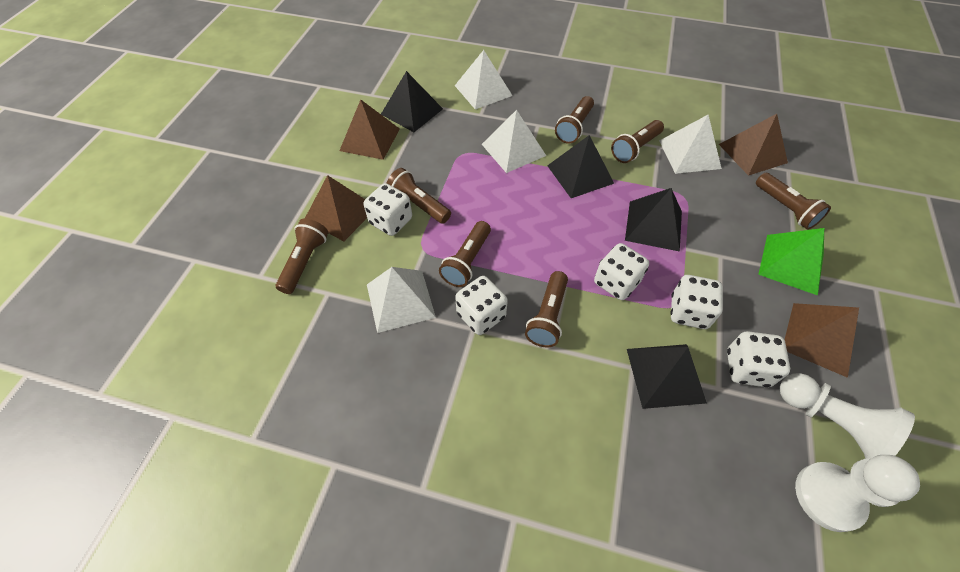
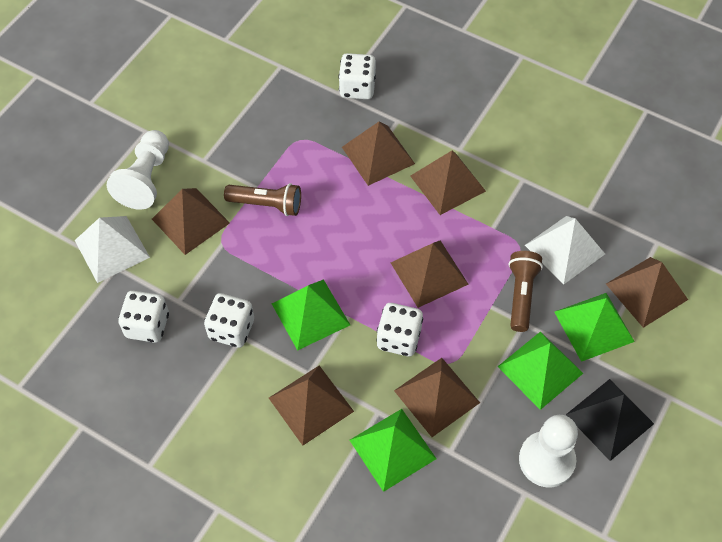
black pyramid: [381,71,443,132] [547,135,614,198] [625,188,682,252] [627,344,707,409] = 4 -> [566,379,654,461] = 1
brown flashlight: [276,218,328,294] [386,168,451,224] [439,221,491,287] [525,271,568,347] [555,96,594,144] [611,120,664,163] [756,173,831,230] = 7 -> [224,183,301,216] [508,251,543,332] = 2
brown pyramid: [305,175,367,241] [339,100,400,160] [719,114,788,176] [785,303,859,378] = 4 -> [152,188,230,255] [269,366,354,446] [342,122,415,186] [391,240,469,308] [394,358,480,437] [410,150,486,215] [606,257,688,328] = 7
green pyramid: [758,228,824,295] = 1 -> [272,279,350,351] [350,409,437,492] [497,332,583,410] [554,293,635,362] = 4
white dice: [363,183,412,236] [455,276,508,335] [594,243,649,300] [670,275,723,329] [727,331,790,387] = 5 -> [118,291,169,343] [204,293,254,348] [338,53,376,99] [376,303,423,356] = 4
white pyramid: [367,267,436,333] [455,50,513,109] [482,110,546,173] [659,115,722,174] = 4 -> [75,216,150,283] [525,216,605,284] = 2

